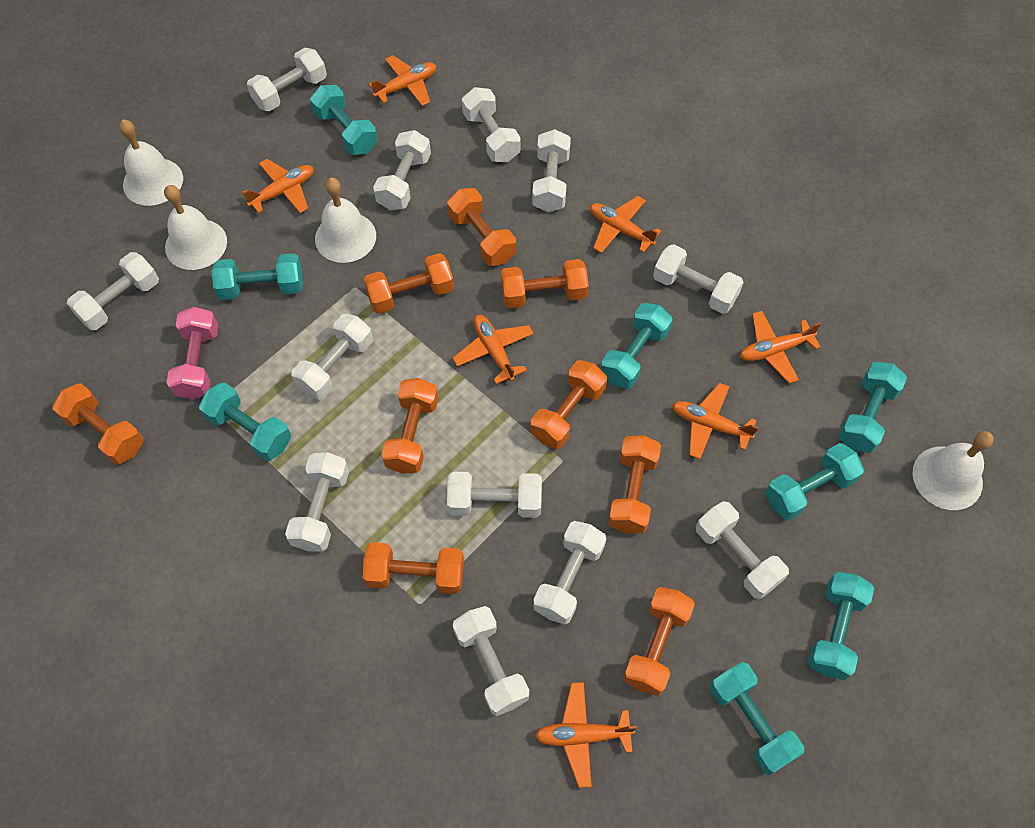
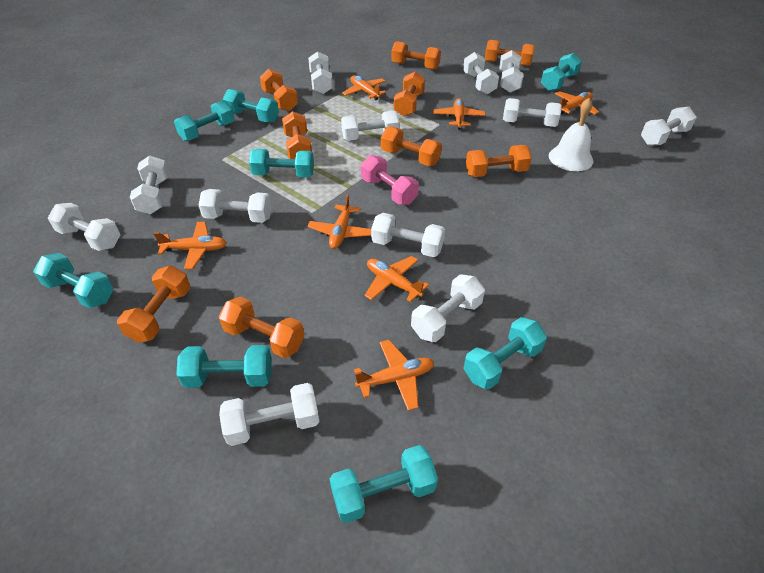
white bell: [119,119,183,206] [164,185,227,270] [315,178,376,263] [913,431,994,510] = 4 -> [549,98,593,171] = 1

